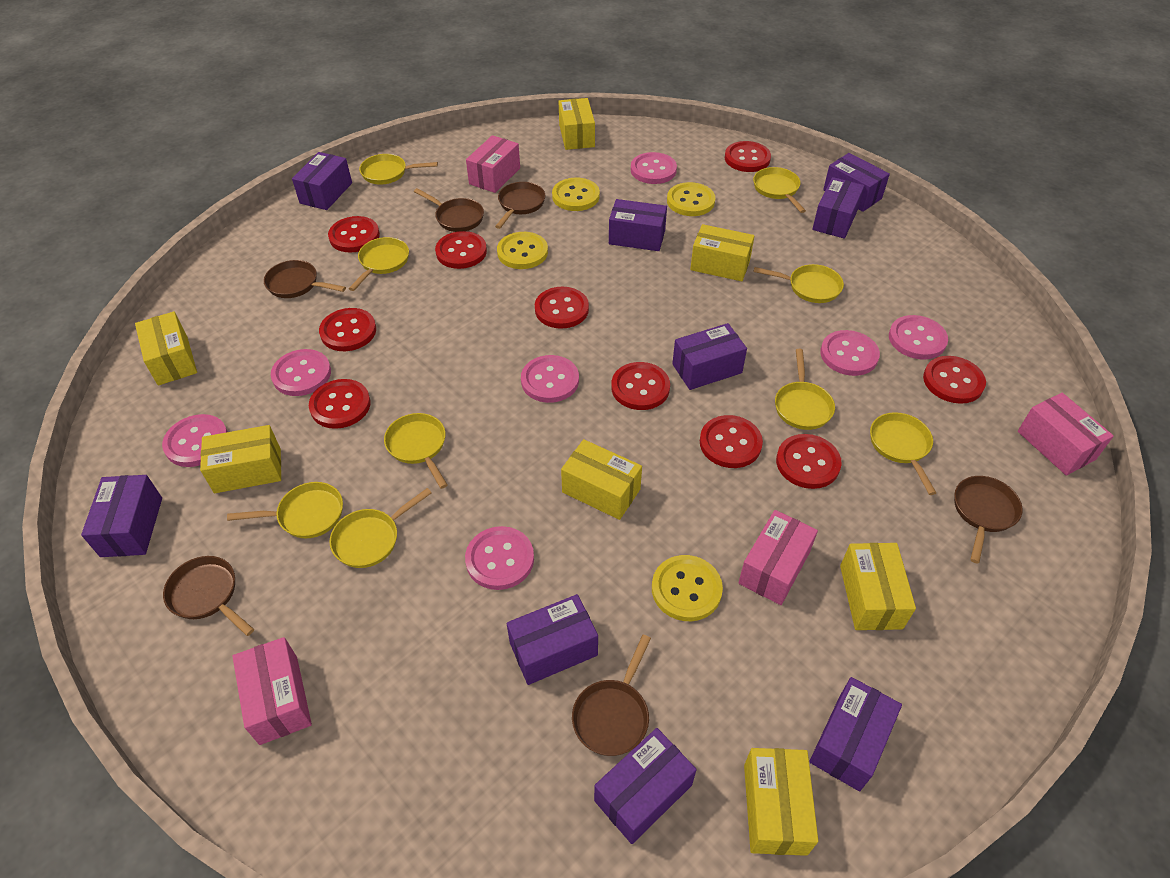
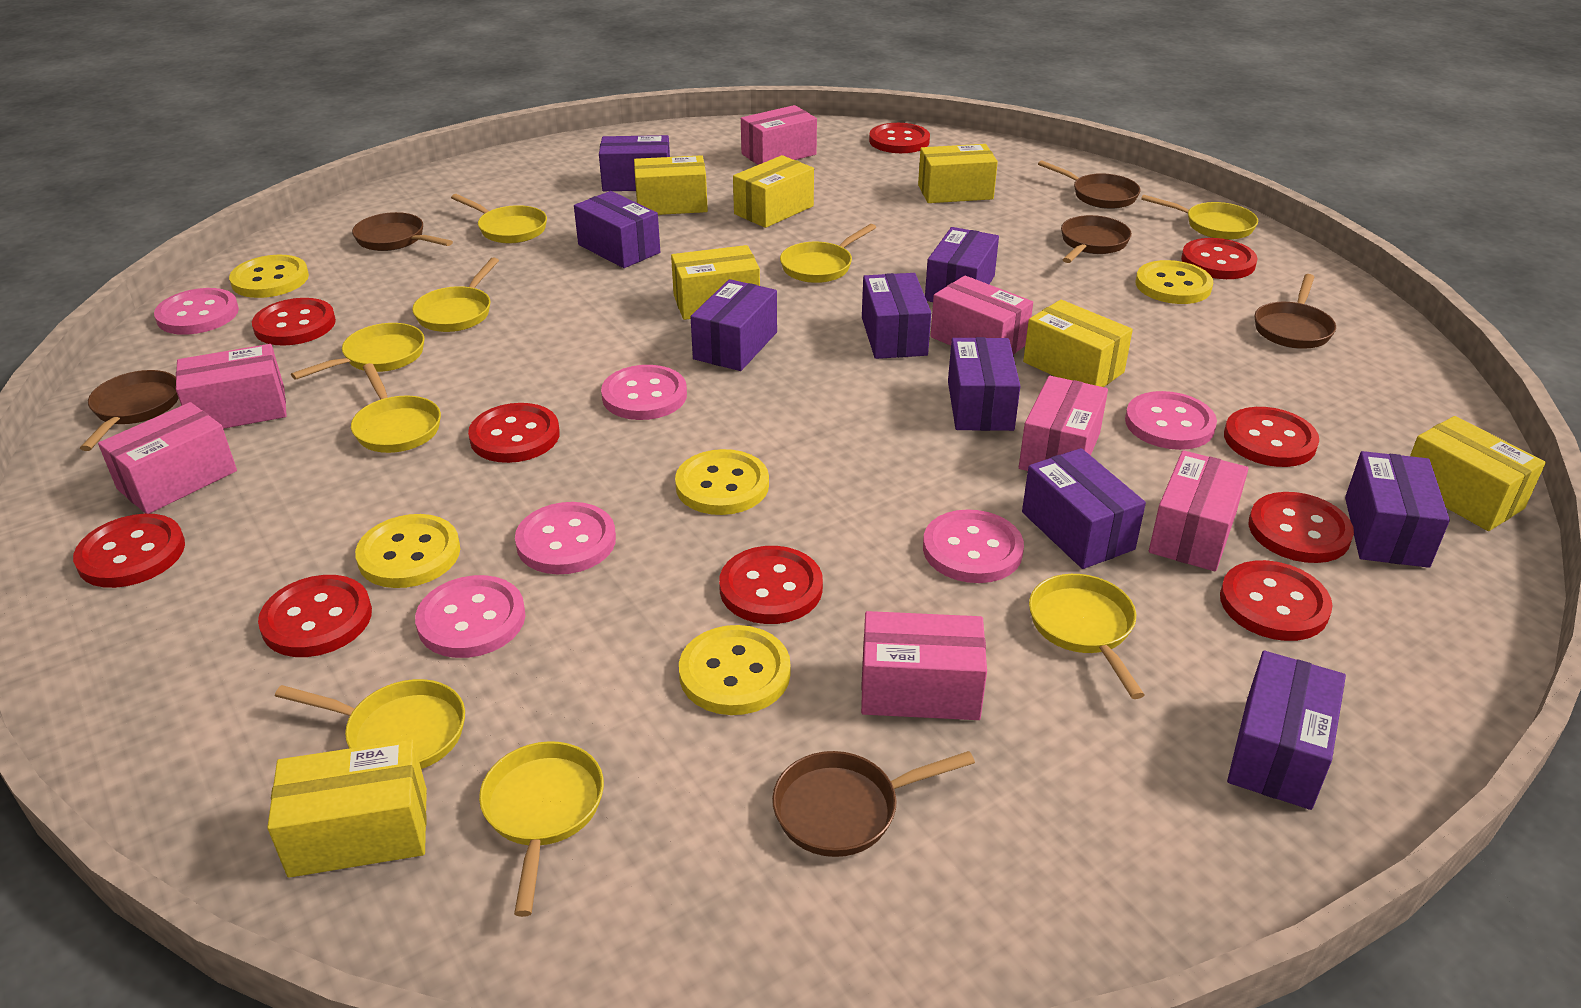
pink box: [232,637,312,745] [466,135,520,193] [738,510,818,605] [1018,393,1114,476] = 4 -> [98,402,237,514] [176,344,287,429] [741,105,817,165] [861,611,987,720] [930,275,1033,355] [1019,376,1108,471] [1149,450,1249,571] = 7
pink button: [162,414,228,467] [271,349,331,396] [465,526,534,590] [521,355,579,403] [631,152,677,184] [820,330,880,376] [889,315,948,360] = 7 -> [154,288,239,335] [415,575,526,658] [515,502,616,574] [601,365,687,420] [923,509,1024,583] [1125,391,1217,450] = 6
yellow button: [497,232,548,269] [552,178,600,211] [652,555,723,621] [667,182,715,216] = 4 -> [229,255,309,298] [355,514,460,588] [675,449,769,515] [679,625,791,715] [1136,260,1213,304] = 5

